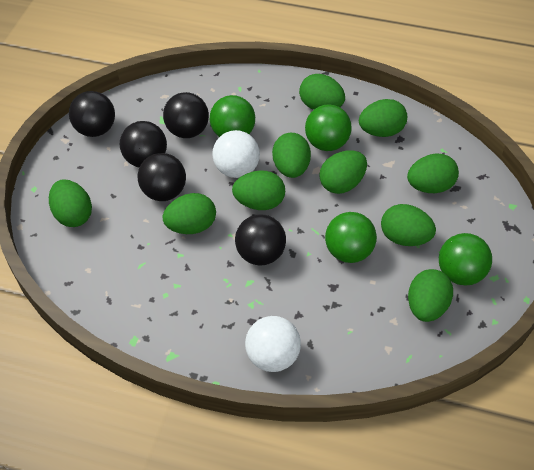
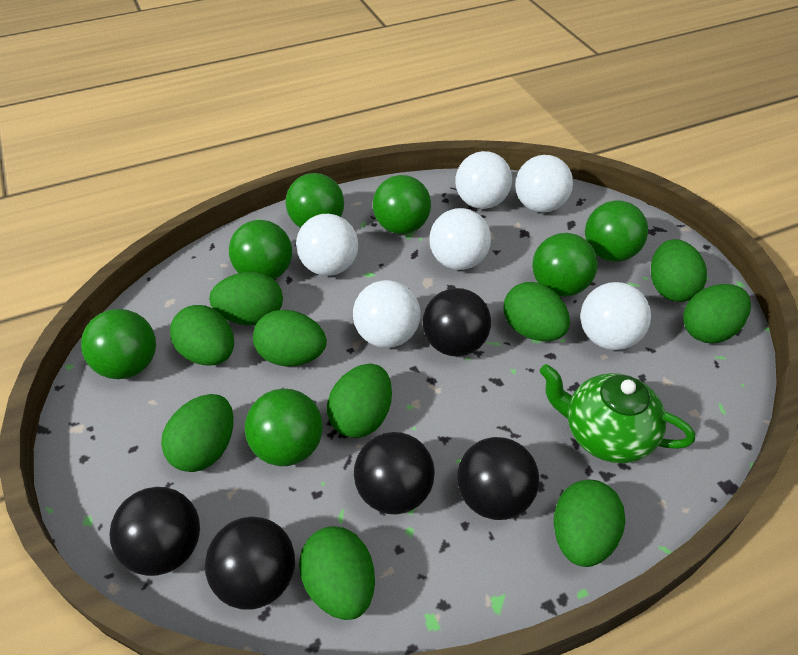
green ball: [210,95,255,137] [305,104,352,151] [325,212,377,263] [439,233,492,286] = 4 -> [81,309,156,379] [229,220,292,279] [245,389,323,466] [286,173,344,228] [373,175,431,234] [532,233,598,296] [585,200,648,262] = 7
green teapot: none = 0 -> [540,364,695,463] = 1
white ball: [212,130,260,178] [245,316,301,372] = 2 -> [296,214,358,276] [353,280,421,348] [429,208,491,270] [455,151,512,209] [515,155,573,213] [580,282,651,350] = 6

